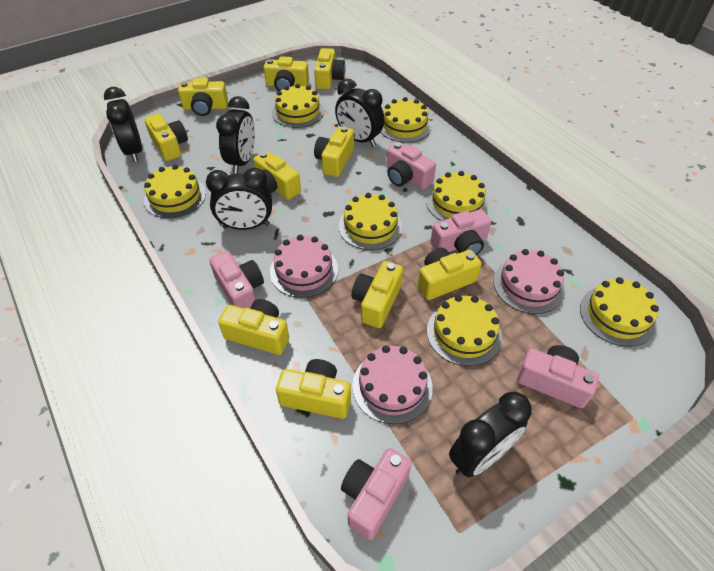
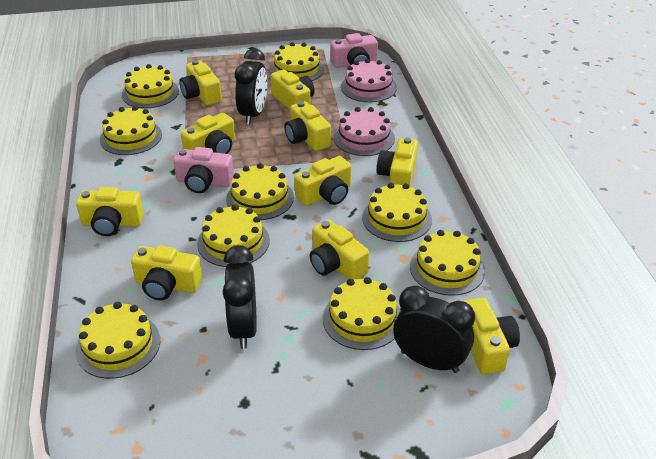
black clock: [104,87,142,162] [206,168,272,230] [216,96,255,173] [335,79,384,147] [449,392,531,477] = 5 -> [223,245,257,349] [235,48,267,125] [393,286,475,373] = 3
pink cake: [270,235,338,298] [352,345,433,424] [494,249,565,314] = 3 -> [334,107,395,156] [341,59,397,102] = 2
pink camera: [209,251,264,309] [341,448,412,540] [386,142,436,190] [430,209,491,255] [517,345,599,408] = 5 -> [173,147,234,193] [330,33,378,68] = 2
yellow cake: [144,164,206,218] [272,84,324,128] [339,193,402,250] [381,97,432,143] [426,171,488,221] [427,295,502,366] [580,277,659,347] = 7 -> [76,302,160,379] [100,106,162,155] [122,64,179,108] [197,205,270,267] [226,163,294,220] [270,42,324,81] [323,277,400,350] [362,183,432,242] [410,230,485,296] = 9

